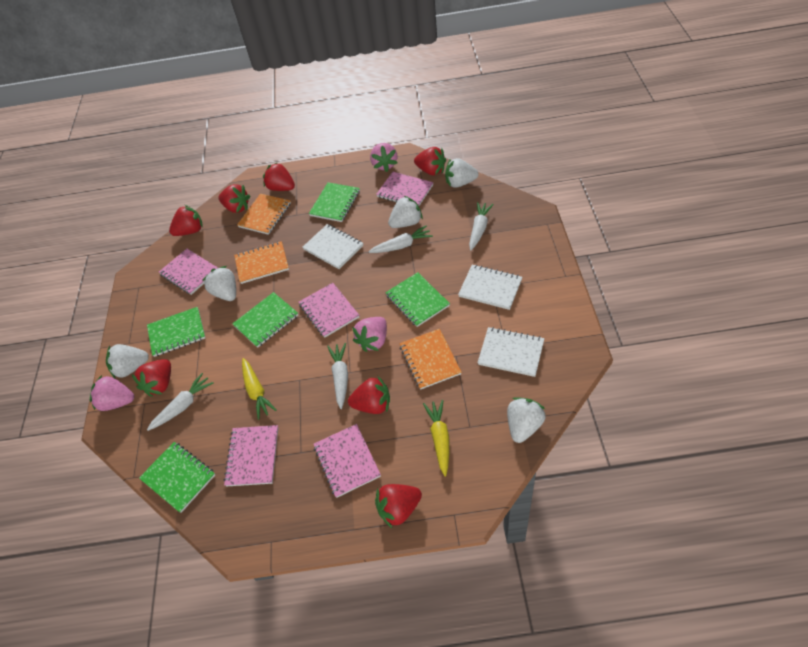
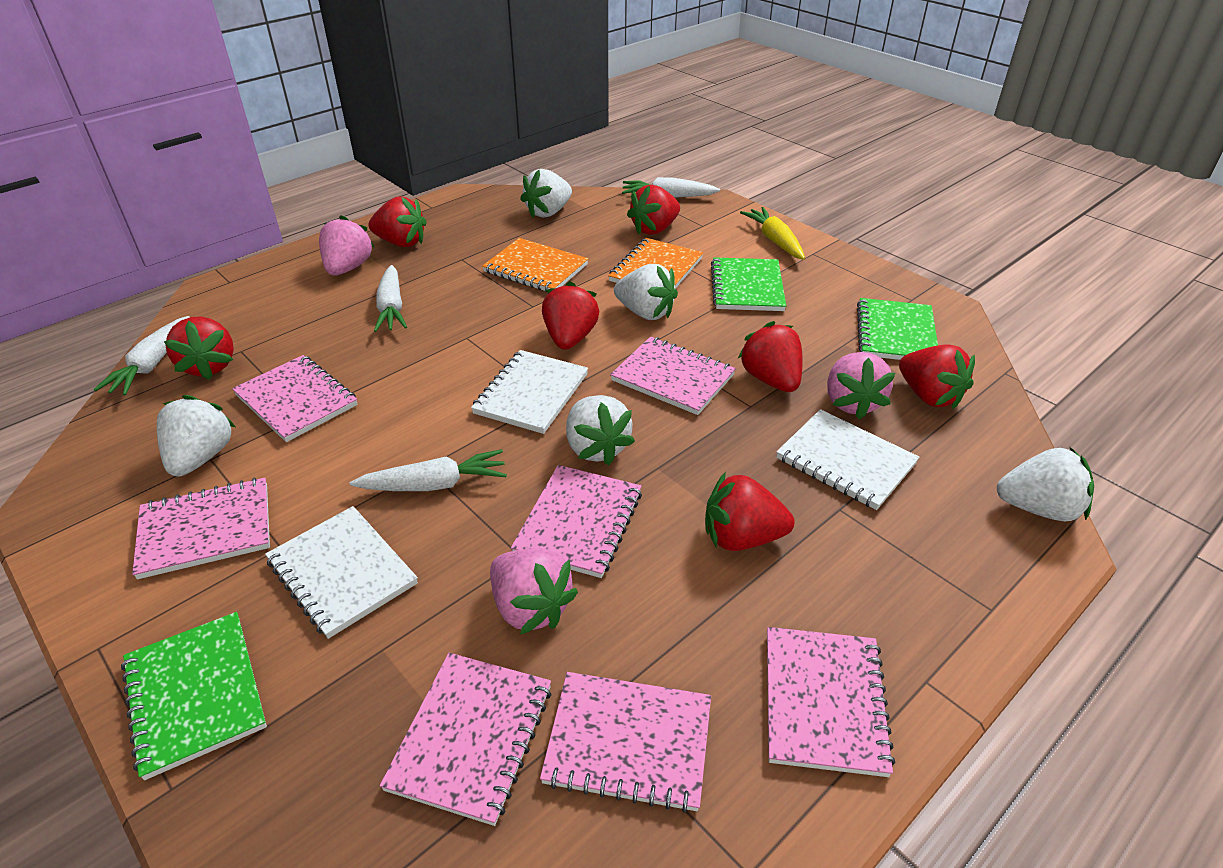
green notebook: [139,442,215,513] [147,307,205,357] [232,292,298,348] [309,182,360,222] [385,272,450,327] = 5 -> [121,612,267,780] [711,257,786,311] [857,298,938,360] = 3
orange notebook: [234,241,289,284] [237,194,291,235] [400,329,462,390] = 3 -> [482,238,588,292] [608,238,703,289] = 2
pink notebook: [159,249,218,295] [224,425,278,486] [299,283,359,338] [314,424,381,498] [376,172,434,206] = 5 -> [132,478,270,579] [232,355,358,442] [380,653,551,826] [511,465,642,578] [540,672,711,813] [610,337,736,415] [767,627,895,777] = 7
yellow carrot: [242,358,277,420] [423,400,449,477] = 2 -> [740,207,805,260] = 1

